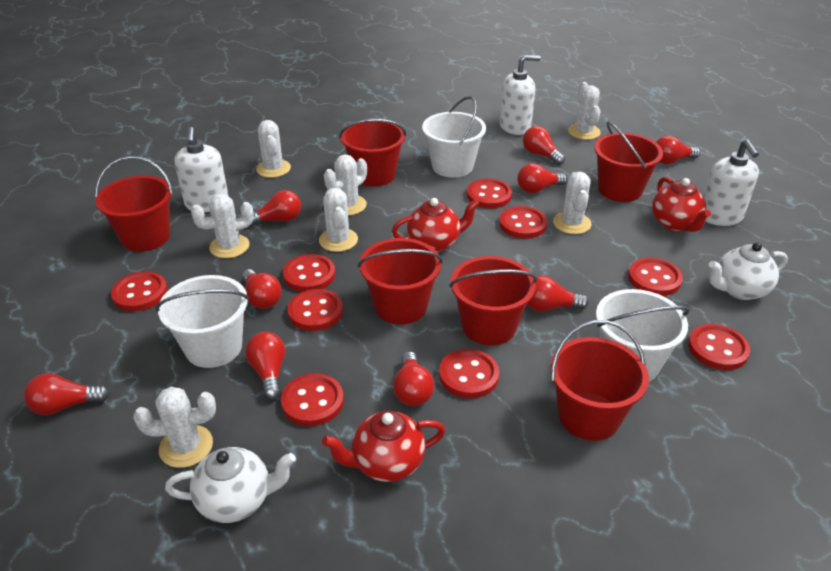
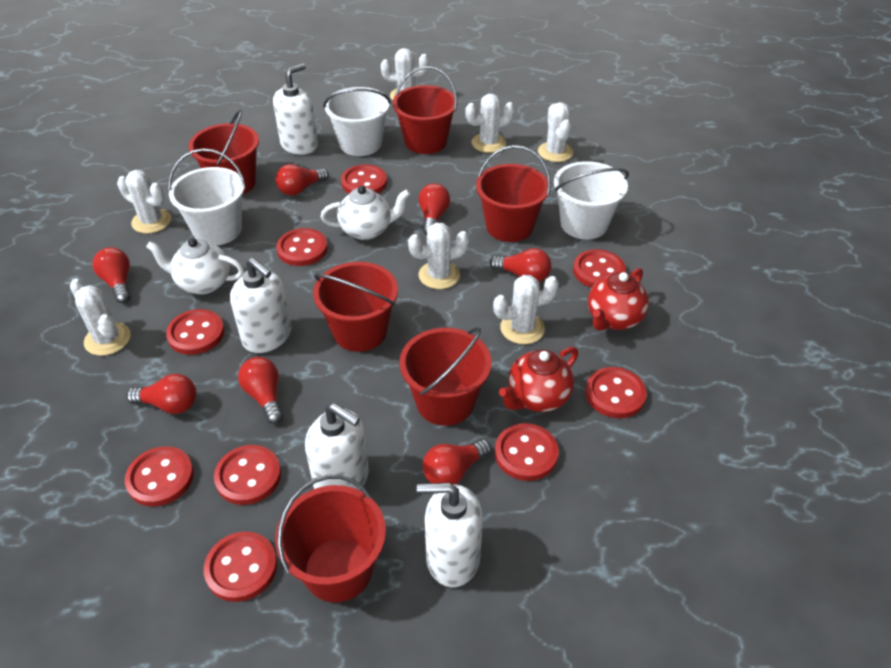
red light bulb: [24,373,110,415] [242,269,282,309] [245,332,285,400] [249,190,301,226] [393,351,434,406] [517,163,567,193] [523,126,565,165] [527,276,589,312] [656,136,700,164] = 9 -> [92,247,131,303] [126,374,197,414] [238,357,283,424] [275,164,329,196] [418,183,450,235] [423,439,491,485] [489,248,552,282] = 7
red teapot: [322,410,445,482] [392,198,480,252] [652,177,711,232] = 3 -> [499,347,578,412] [588,268,649,331] = 2
white soap dispenser: [174,127,229,212] [500,55,541,135] [703,139,759,226] = 3 -> [230,258,291,353] [273,63,318,155] [305,403,369,490] [417,483,483,587] = 4

